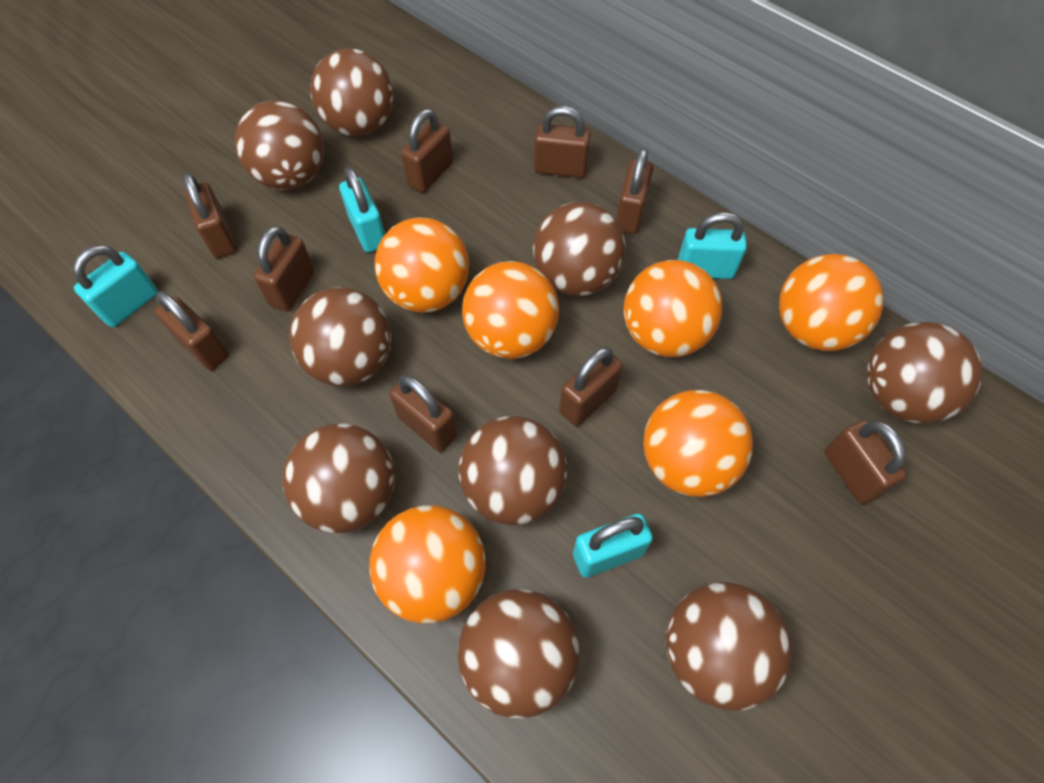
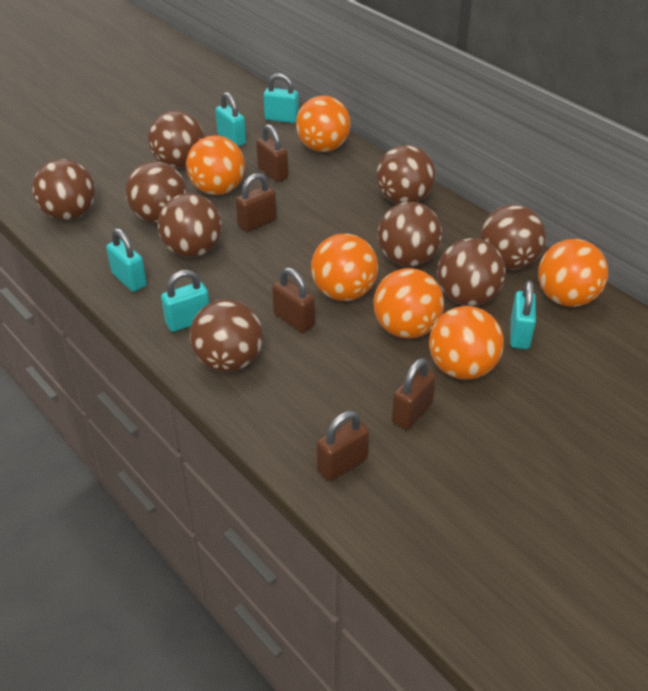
brown padlock: [155,291,229,370] [183,173,237,258] [254,225,314,311] [390,375,457,452] [401,109,453,193] [534,106,591,178] [559,347,623,426] [616,148,653,234] [824,420,907,504] = 9 -> [235,173,276,232] [256,124,288,182] [272,267,315,333] [317,411,369,481] [392,358,436,430] = 5
turquoise padlock: [73,245,158,327] [339,167,385,253] [573,514,653,577] [677,212,747,279] = 4 -> [106,228,147,292] [161,270,209,332] [215,92,246,147] [263,73,299,123] [510,280,536,349] = 5

